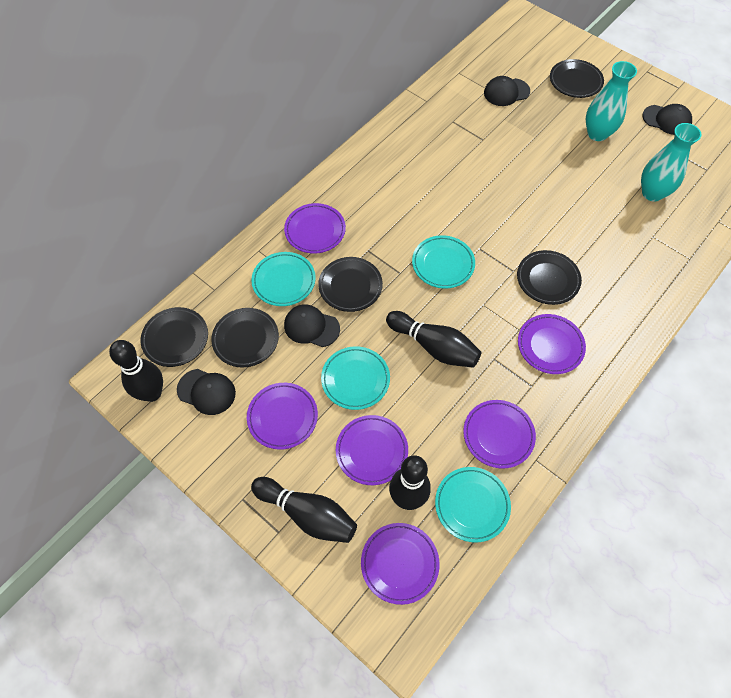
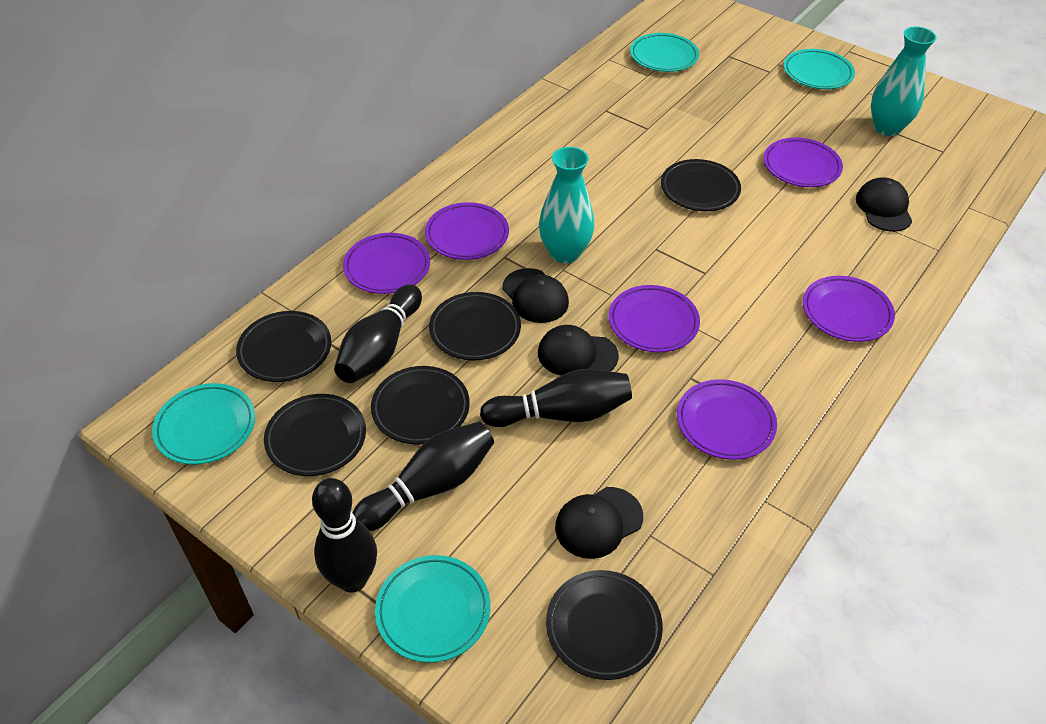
black plate: [141,307,208,367] [211,308,279,367] [318,257,383,312] [517,250,582,305] [550,59,604,98] = 5 -> [236,311,331,382] [264,394,366,476] [371,366,470,444] [429,292,521,360] [546,570,663,680] [661,159,741,211] = 6

